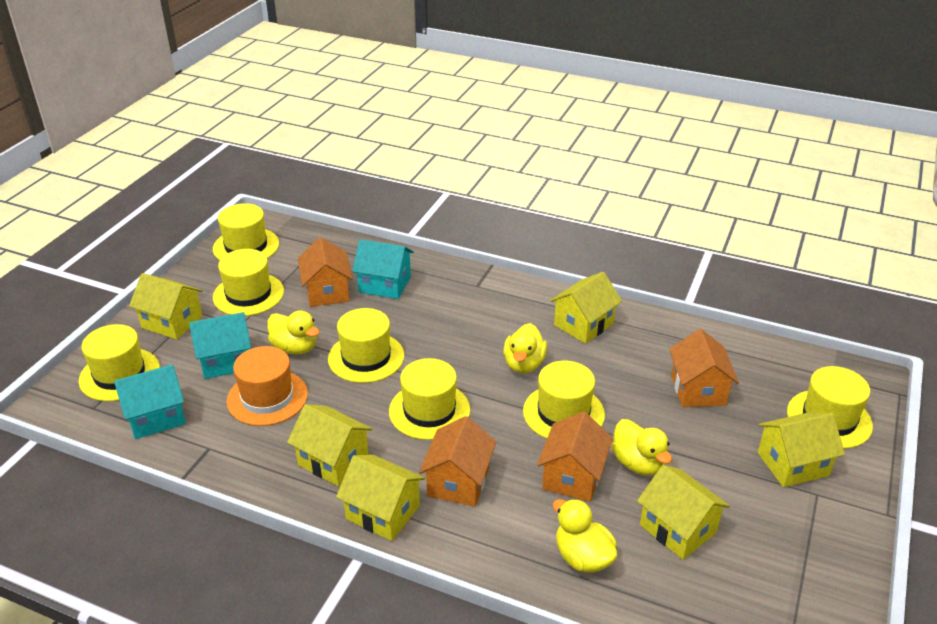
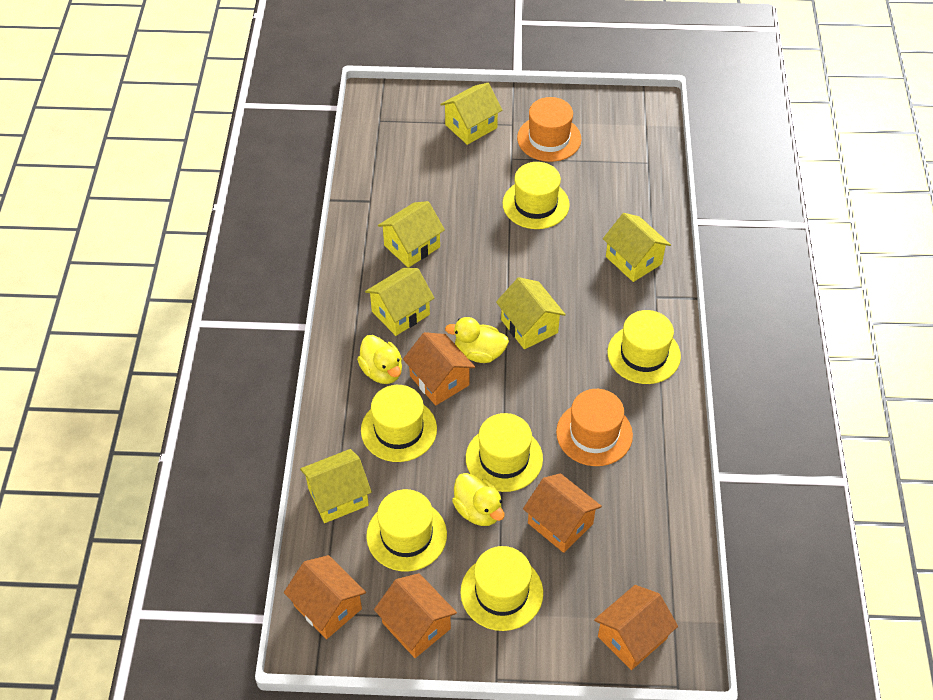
orange hat: [226,346,308,426] = 1 -> [517,97,582,162] [556,389,633,466] = 2
orange house: [298,237,353,307] [419,416,496,507] [537,411,613,502] [669,329,739,407] = 4 -> [284,555,366,639] [374,573,457,658] [403,332,475,406] [523,473,602,553] [594,585,678,670] = 5
turquoise house: [114,364,186,439] [189,312,251,379] [352,239,414,299] = 3 -> none = 0
yellow duck: [267,310,320,354] [503,323,547,373] [553,499,617,573] [612,419,672,476] = 4 -> [357,335,402,384] [445,317,509,363] [452,473,504,526] = 3
yellow hat: [79,324,160,401] [213,203,279,260] [213,249,284,316] [328,308,404,383] [389,358,470,440] [523,361,605,439] [787,366,873,449] = 7 -> [361,385,437,462] [366,489,447,571] [460,546,543,631] [466,413,543,492] [503,162,570,229] [607,310,681,384] = 6

